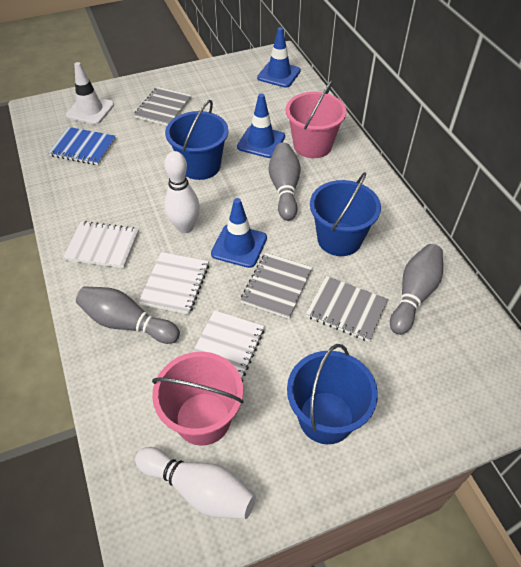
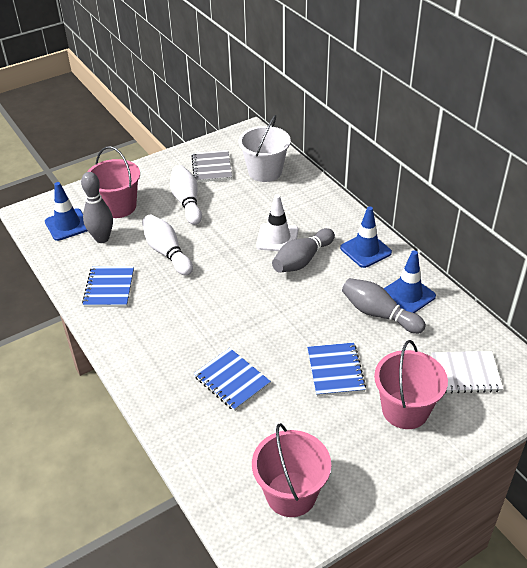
blue bucket: [165,100,228,180] [287,344,378,444] [310,172,381,256] = 3 -> none = 0
blue notebook: [48,127,116,165] = 1 -> [82,266,134,307] [194,348,271,411] [307,343,366,396] = 3
grey notebook: [134,87,192,126] [241,253,312,319] [306,276,388,342] = 3 -> [191,150,232,182] = 1
pink bucket: [152,352,244,446] [286,80,347,158] = 2 -> [87,146,140,218] [252,423,331,517] [374,340,448,429] = 3
white bucket: none = 0 -> [239,115,291,182] = 1
white notebook: [63,221,139,268] [139,252,209,315] [193,310,264,382] = 3 -> [432,351,503,394] = 1

